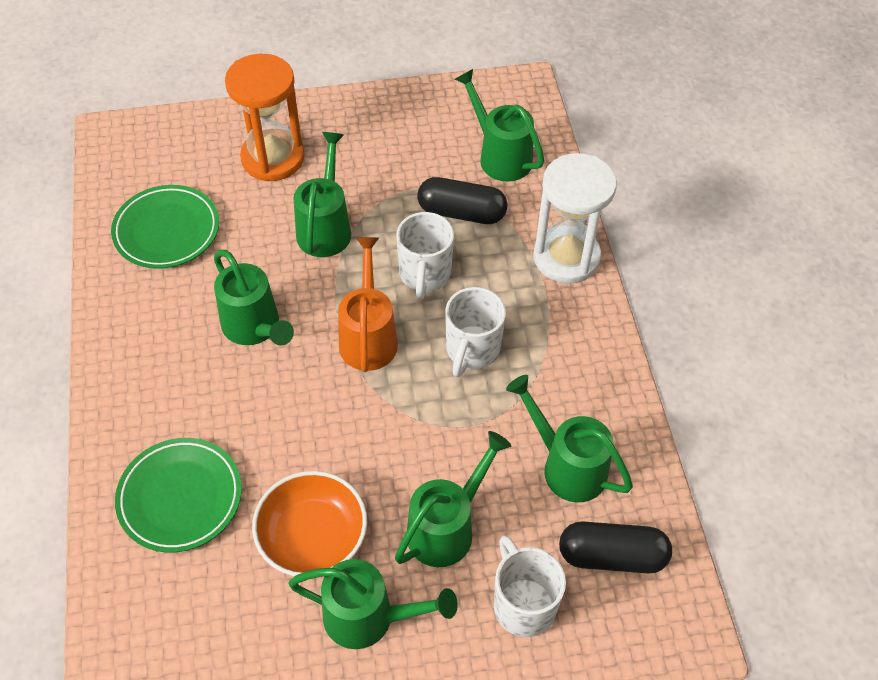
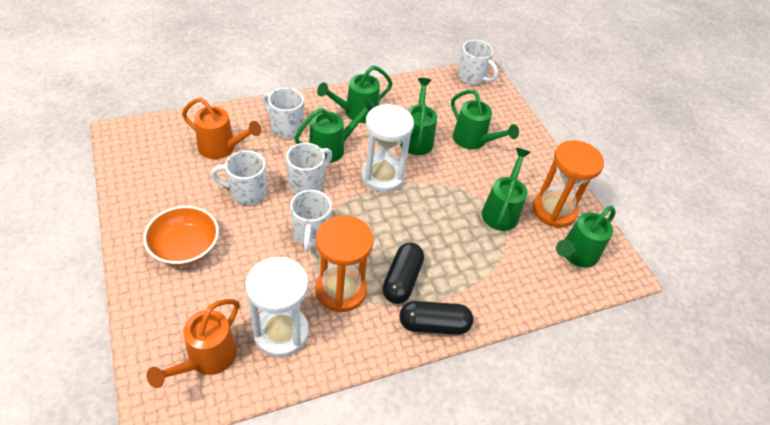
green plate: [111,185,219,269] [115,438,242,553] = 2 -> none = 0
orange hourglass: [225,54,305,181] = 1 -> [315,215,374,312] [533,140,604,228] = 2
orange watering can: [338,237,398,372] = 1 -> [147,299,239,388] [182,97,262,159] = 2
white hourglass: [533,153,617,284] = 1 -> [246,257,309,357] [361,104,414,192] = 2
white mug: [396,212,454,300] [445,287,506,377] [494,535,566,637] = 3 -> [211,150,267,205] [262,88,304,138] [286,143,332,194] [290,190,332,252] [458,40,498,85] = 5

